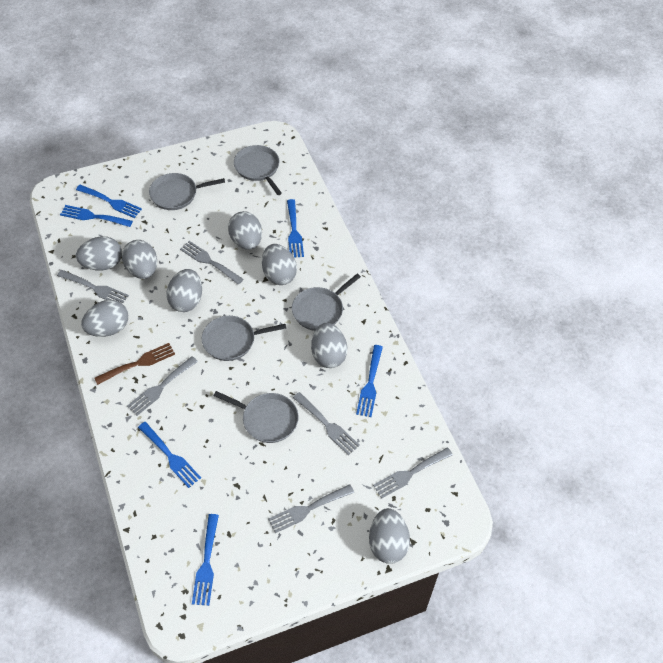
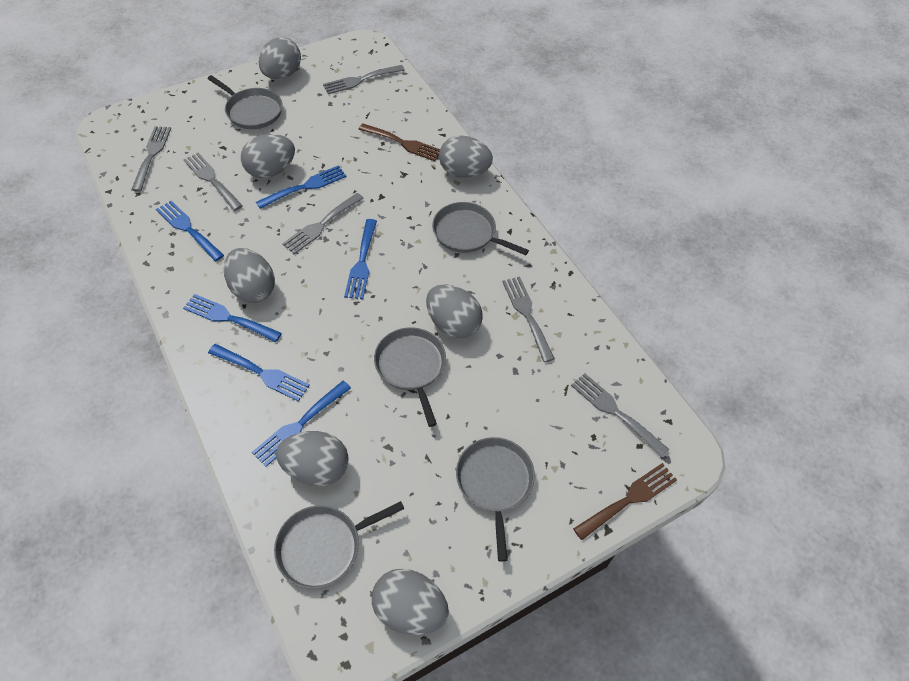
brown fork: [94,343,175,385] = 1 -> [358,124,440,161] [573,463,677,540] = 2
grey egg: [76,236,122,270] [81,300,128,337] [122,240,157,279] [166,269,202,312] [228,211,262,250] [262,244,297,285] [311,323,347,368] [369,508,410,564] = 8 -> [224,248,275,303] [241,134,295,178] [259,37,301,79] [276,431,349,486] [372,569,449,635] [426,284,483,338] [439,136,493,178] = 7

